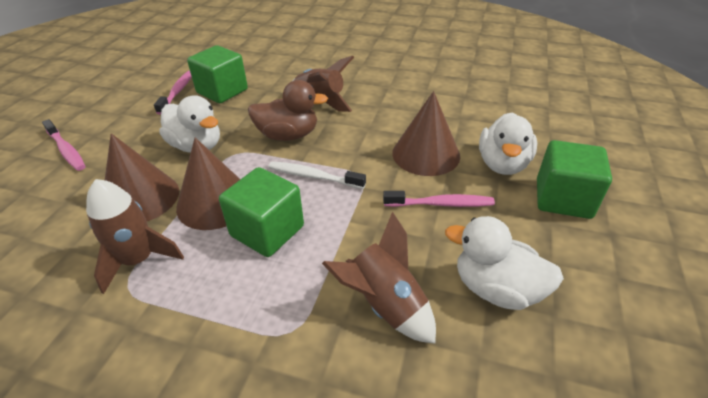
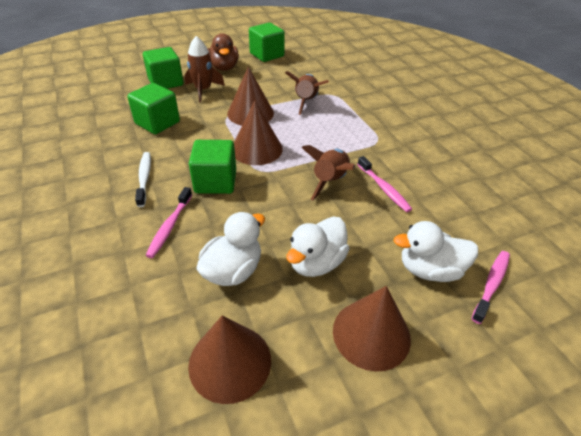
brown cone: [105,133,179,221] [176,137,240,230] [392,91,460,176] = 3 -> [188,315,271,404] [227,67,274,126] [234,101,283,165] [333,286,411,372] = 4
green cube: [187,45,248,103] [219,167,304,257] [537,140,612,219] = 3 -> [127,83,180,134] [143,47,183,89] [189,140,236,194] [249,23,285,62] = 4

